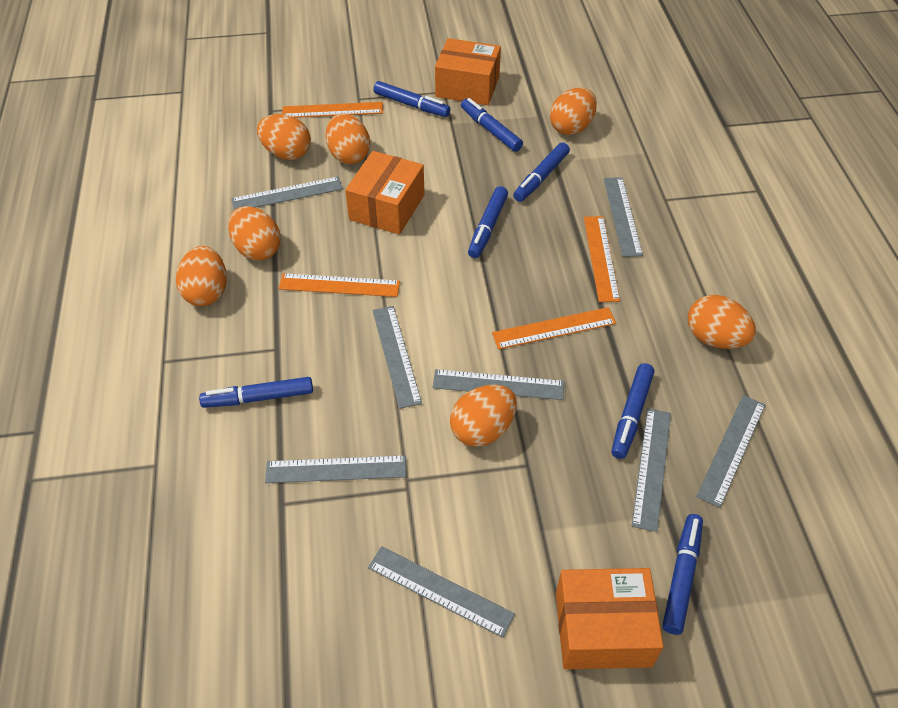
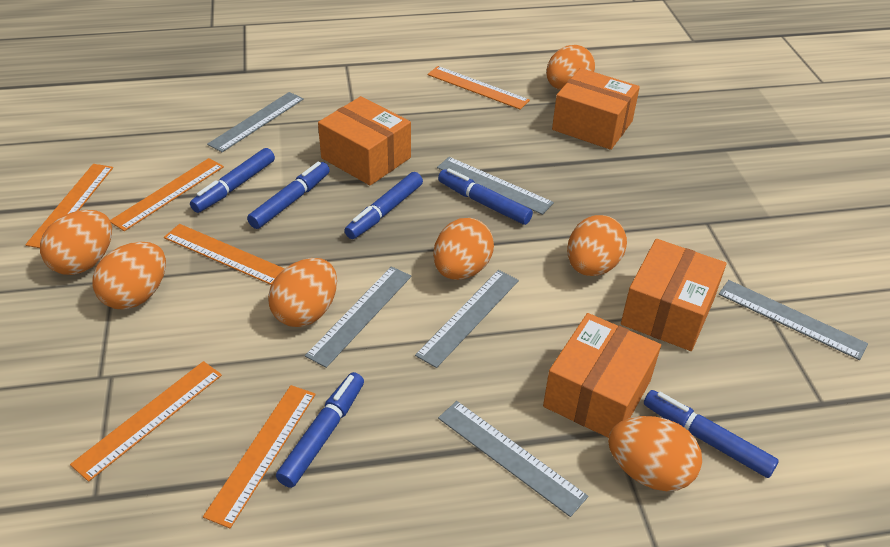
blue marker: [199,377,313,408] [373,81,450,117] [461,98,523,152] [468,186,508,258] [513,142,570,202] [611,363,654,459] [662,514,703,635] = 7 -> [190,148,275,213] [247,162,330,229] [276,372,364,488] [344,172,423,239] [438,168,533,225] [644,390,779,478] = 6
grey ruler: [231,177,343,210] [265,455,406,483] [368,546,515,638] [372,306,422,409] [432,369,564,400] [604,177,643,257] [632,408,671,532] [696,395,765,508] = 8 -> [207,92,304,152] [305,266,411,368] [415,270,519,368] [437,157,554,215] [438,401,588,517] [719,280,868,360] = 6
orange box: [345,151,425,235] [435,38,501,105] [556,568,664,669] = 3 -> [318,96,411,186] [543,313,661,438] [552,68,640,150] [621,239,726,351] = 4
orange ruler: [279,273,400,297] [282,102,383,118] [492,307,616,349] [584,216,620,302] = 4 -> [25,164,113,248] [70,361,222,482] [110,158,224,231] [164,224,285,285] [203,385,316,528] [427,66,530,110] = 6

